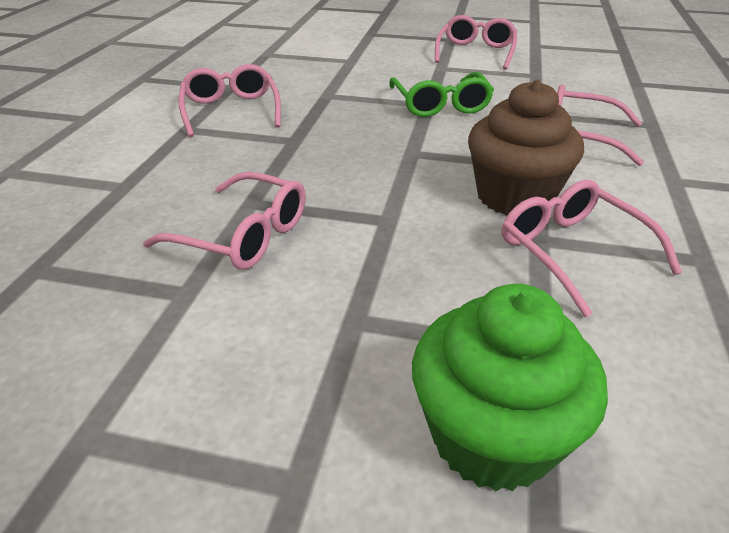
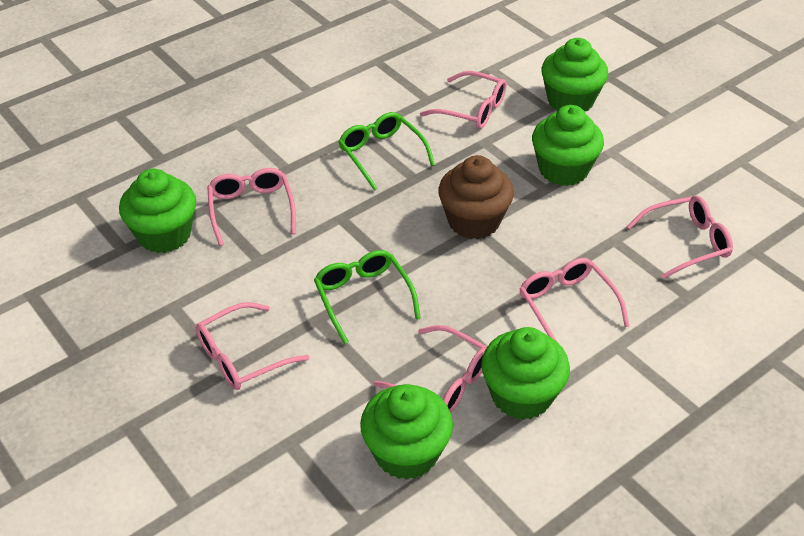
green cupcake: [412,284,608,491] = 1 -> [119,169,196,253] [360,384,453,480] [481,327,570,420] [532,105,604,186] [541,38,608,111] = 5
green glasses: [389,72,494,117] = 1 -> [314,250,421,344] [338,112,435,191] = 2
pink glasses: [143,172,306,270] [178,64,281,137] [435,15,517,70] [502,180,682,317] [557,85,644,166] = 5 -> [196,302,310,390] [207,168,296,246] [374,325,487,413] [420,71,507,129] [520,258,629,342] [627,196,733,279] = 6

